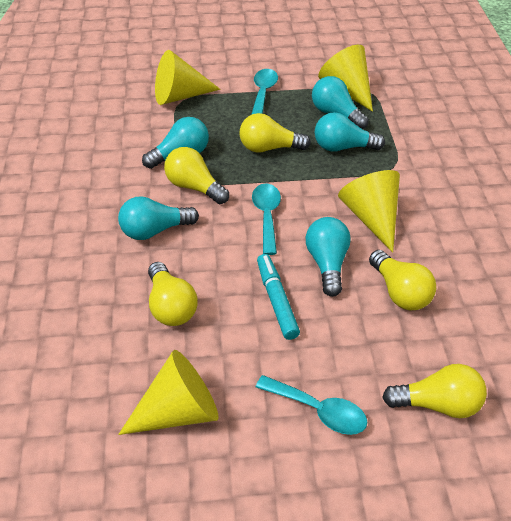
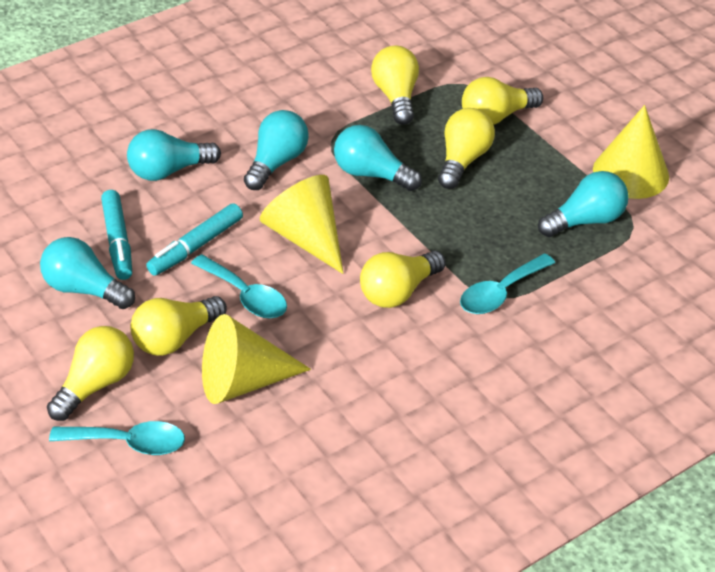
turquoise marker: [257,254,300,340] = 1 -> [101,190,132,280] [146,203,243,276] = 2
yellow cone: [118,350,219,435] [155,50,220,105] [318,45,373,112] [338,170,400,253] = 4 -> [202,314,311,404] [260,175,344,274] [593,105,669,199] = 3
yellow light bulb: [148,262,197,326] [164,147,229,204] [239,113,311,153] [369,250,436,310] [382,364,487,418] = 5 -> [47,326,134,421] [130,296,227,356] [360,251,446,308] [371,46,419,125] [438,108,495,189] [462,77,543,125] = 6

